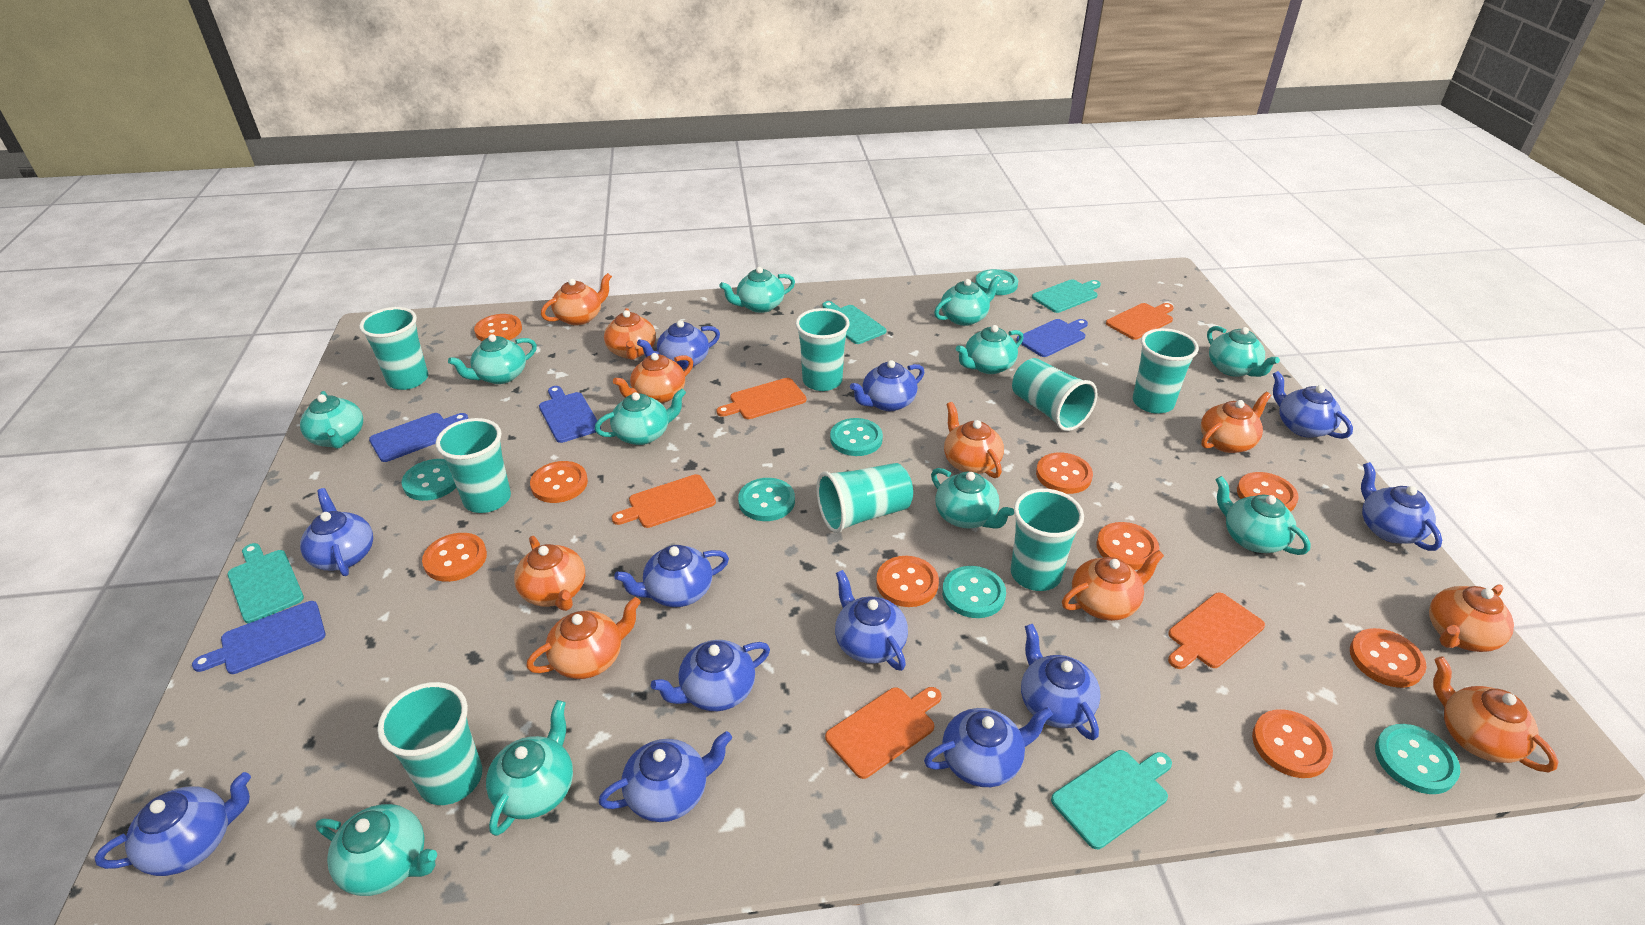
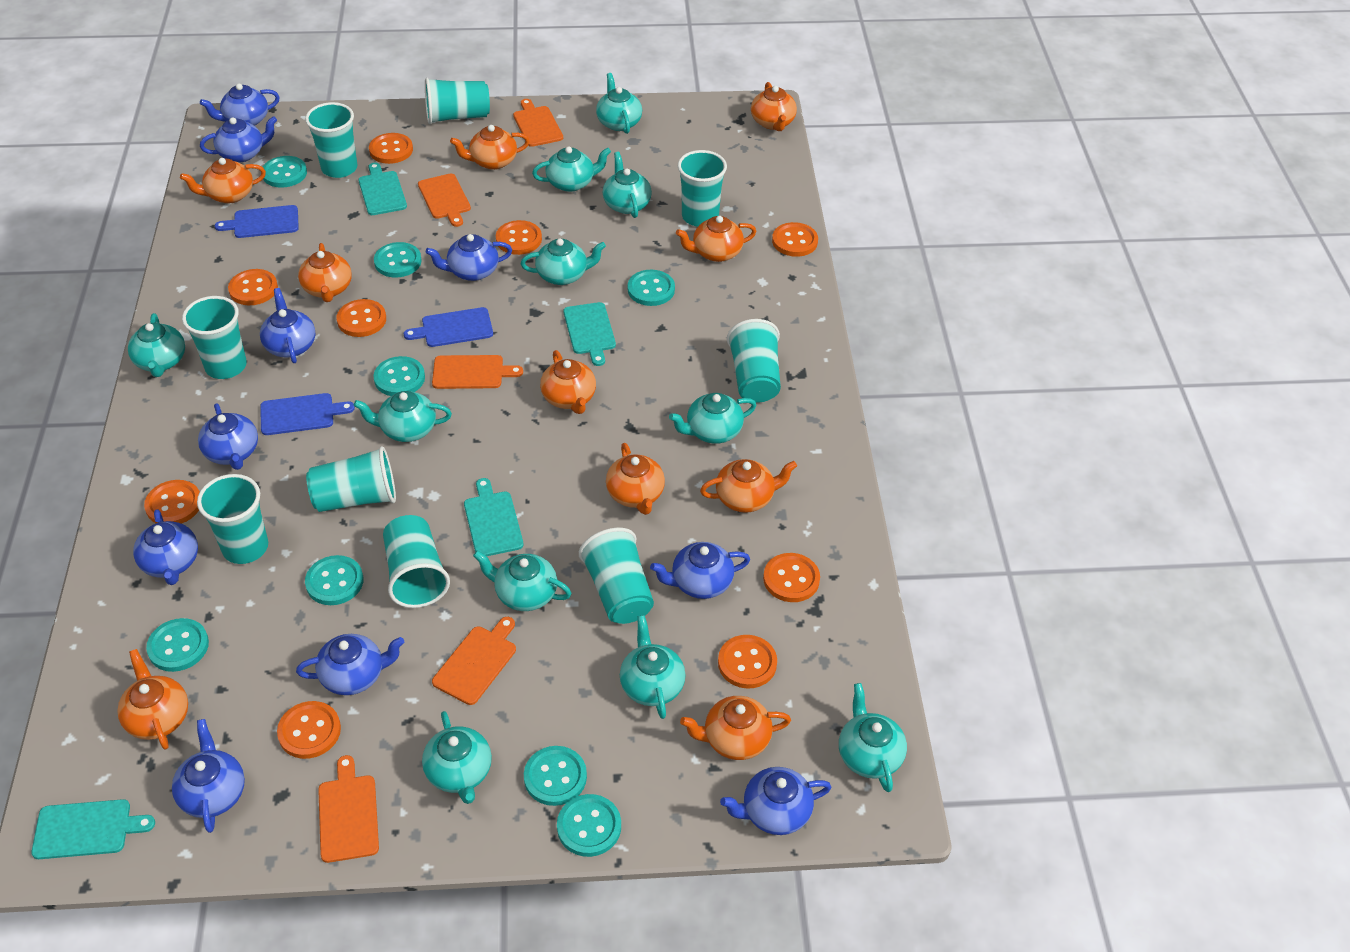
blue cutting board: [192,601,326,674] [369,413,468,462] [539,386,601,443] [1016,319,1088,357] = 4 -> [215,205,299,238] [260,393,355,435] [404,307,493,347] = 3
blue teapot: [95,772,251,876] [300,488,373,576] [599,731,732,822] [614,545,729,607] [637,320,720,369] [651,640,770,711] [835,570,908,671] [850,360,925,411] [924,707,1053,787] [1021,624,1101,740] [1273,371,1353,439] [1361,462,1442,551] = 12 -> [133,509,198,585] [172,719,245,833] [198,403,258,470] [200,83,280,126] [200,116,277,162] [260,288,316,363] [296,634,404,695] [426,234,512,281] [650,542,750,599] [720,767,831,835] = 10
turquoise button: [401,459,456,501] [738,478,795,521] [830,418,883,456] [942,566,1006,618] [975,269,1018,295] [1375,724,1460,794] = 6 -> [146,618,209,672] [263,156,307,188] [305,555,364,605] [373,356,425,396] [374,242,422,278] [524,746,587,806] [557,794,621,857] [628,270,675,306] = 8
turquoise cup: [359,307,428,390] [377,682,482,805] [435,418,511,513] [795,308,850,391] [817,463,913,533] [1010,488,1084,591] [1012,358,1097,431] [1133,328,1199,414] = 8 -> [182,296,247,379] [197,474,268,564] [305,102,358,178] [306,446,396,512] [383,515,450,608] [425,77,490,124] [579,527,654,624] [678,150,727,227] [727,319,781,403] = 9

